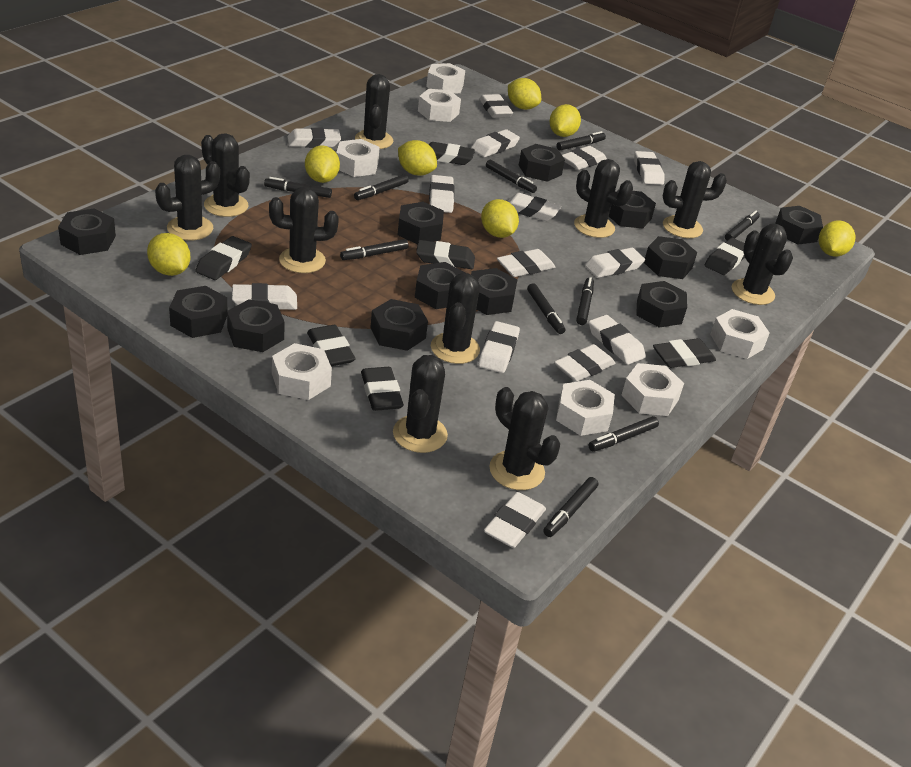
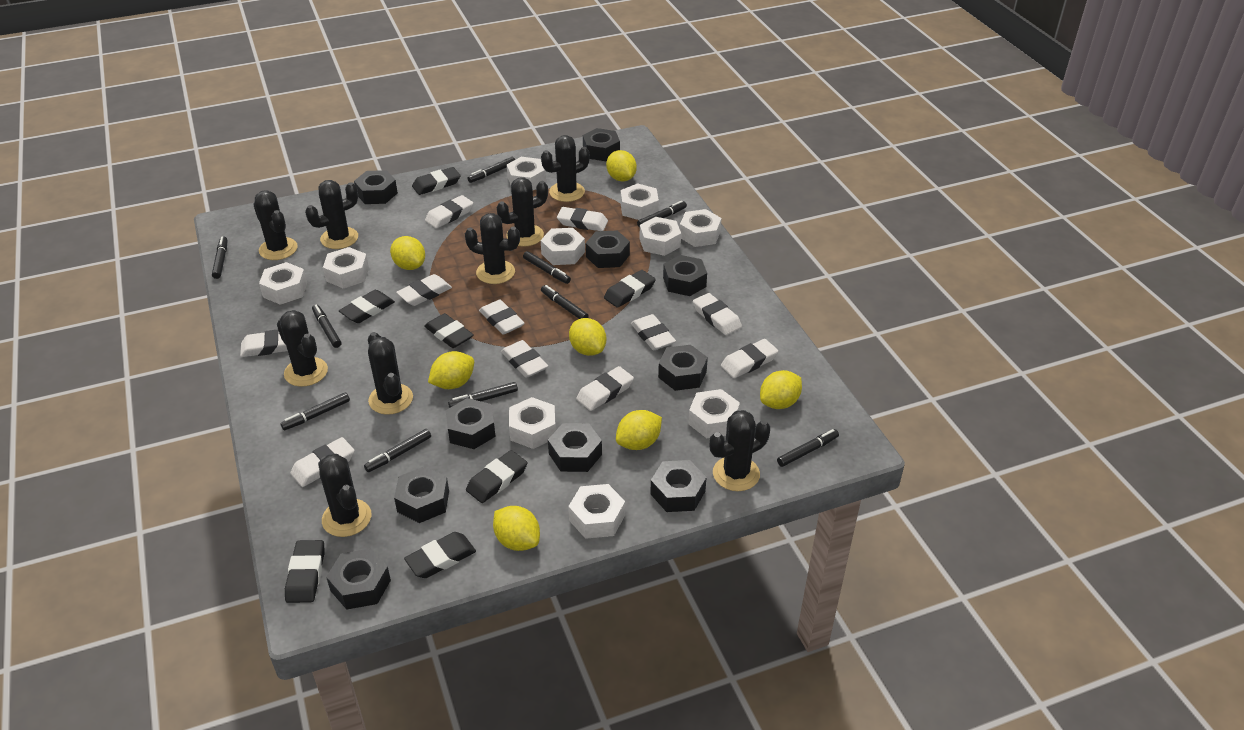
black cactus: [155,155,220,241] [201,133,250,217] [269,187,339,273] [355,74,393,149] [393,355,448,453] [431,273,480,364] [489,387,560,490] [574,159,633,238] [663,161,727,238] [732,224,793,305] = 10 -> [253,190,298,260] [277,310,328,387] [305,180,358,249] [318,454,372,537] [368,332,413,415] [465,213,520,284] [497,177,548,247] [541,135,590,202] [710,410,770,491] = 9
black nut: [58,208,116,255] [169,286,227,338] [227,299,285,352] [370,299,428,351] [398,202,444,244] [415,262,466,309] [471,268,517,315] [519,144,565,182] [609,190,656,229] [636,281,687,328] [644,236,697,279] [775,206,823,245] = 12 -> [326,549,391,610] [354,170,398,204] [394,466,449,523] [446,398,496,449] [548,423,602,472] [583,128,620,161] [586,230,630,268] [650,460,707,512] [658,345,708,391] [663,255,707,296] = 10
white eraser: [232,283,297,310] [288,128,341,148] [429,175,455,213] [471,129,520,157] [478,321,520,373] [479,94,513,118] [484,492,546,548] [497,249,555,277] [508,193,561,221] [554,344,615,382] [562,146,607,170] [585,247,645,278] [589,315,646,365] [634,151,665,185] = 14 -> [240,329,288,357] [290,437,355,487] [396,274,452,306] [425,195,473,228] [479,300,525,334] [501,340,548,378] [557,207,608,231] [576,366,634,411] [631,314,676,350] [693,293,742,335] [721,339,778,378] = 11
white nut: [272,343,332,400] [336,139,380,177] [418,89,461,122] [426,63,465,94] [556,380,615,436] [622,363,684,416] [710,309,770,359] = 7 -> [259,262,307,305] [323,247,369,288] [507,157,546,190] [509,397,556,449] [541,228,585,265] [568,484,625,539] [621,183,659,220] [640,217,681,256] [680,209,722,247] [688,389,740,438] = 10

